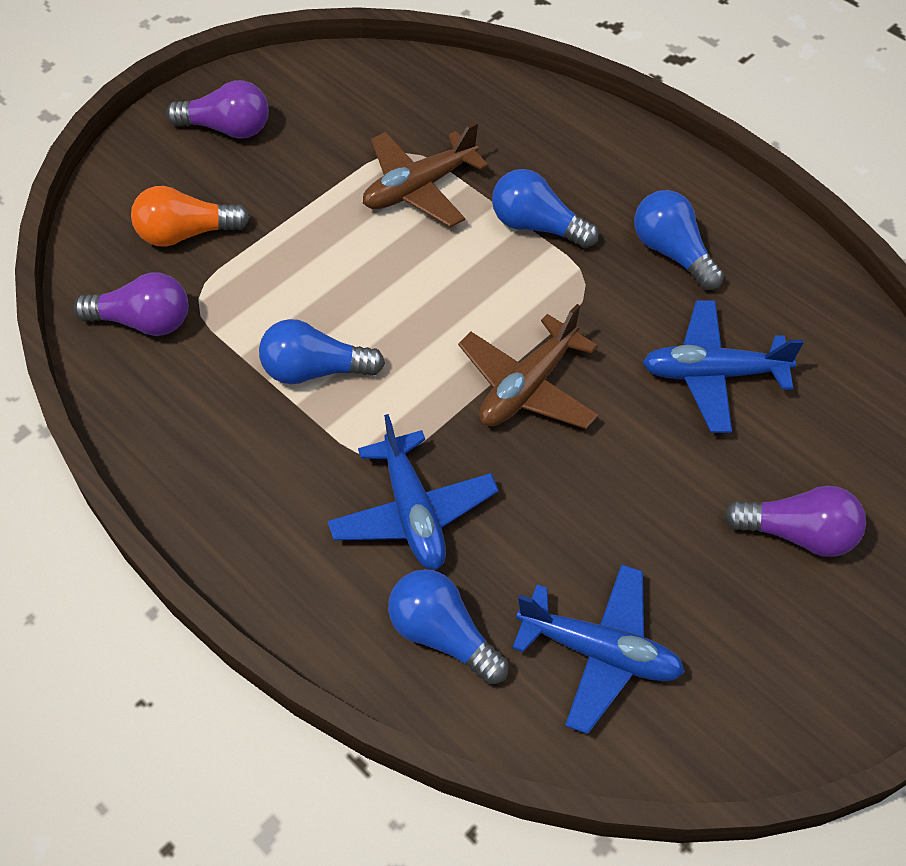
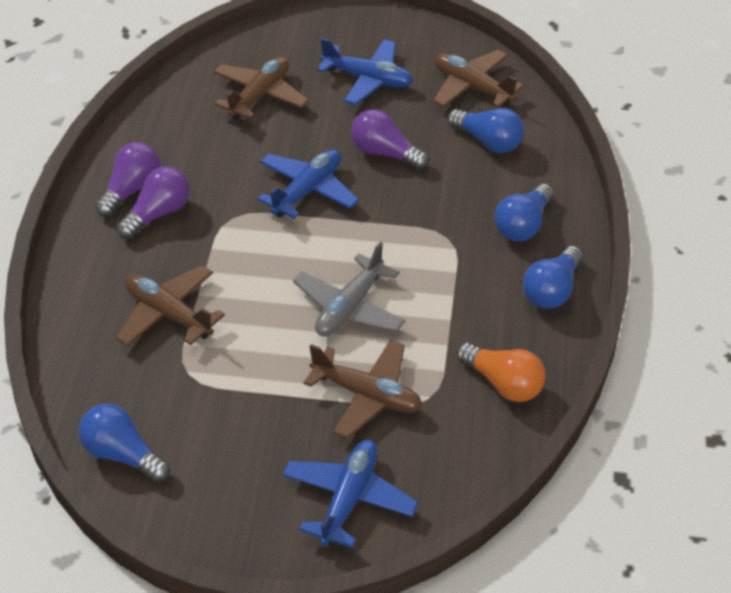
brown plane: [363,122,488,227] [458,304,599,429] = 2 -> [116,265,225,346] [214,57,309,121] [304,340,422,439] [433,50,524,107] = 4
grey plane: none = 0 -> [293,241,405,337] = 1

